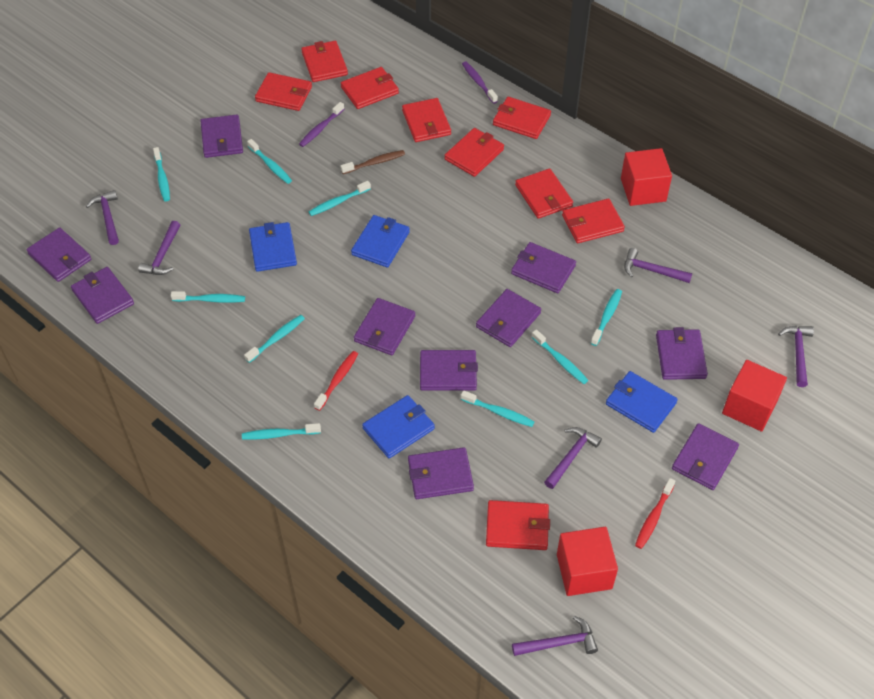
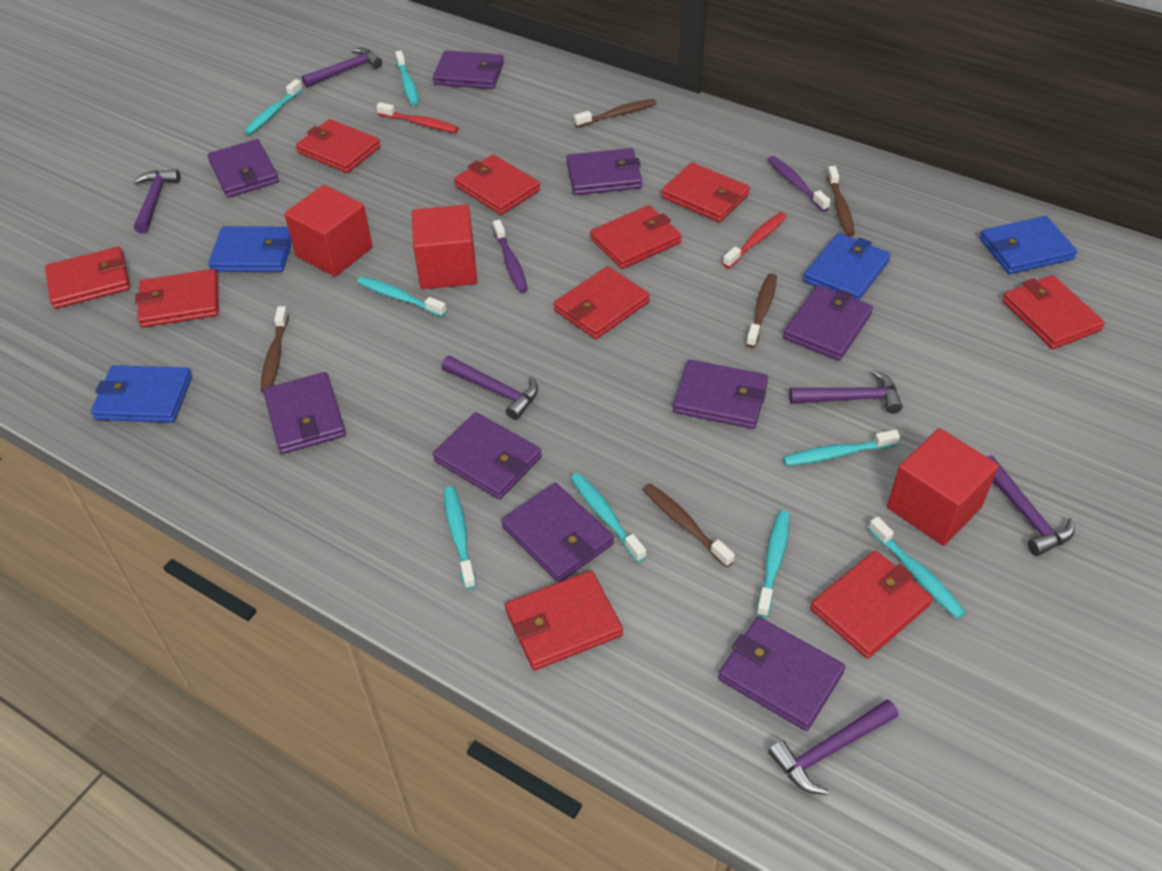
brown toothbrush: [341,150,405,174] = 1 -> [261,306,289,392] [574,99,657,128] [643,483,735,568] [746,273,777,348] [827,166,855,236] = 5
purple wallet: [26,228,91,282] [71,267,134,324] [200,115,243,158] [354,298,415,355] [408,447,474,499] [420,350,478,391] [476,289,541,347] [511,242,576,293] [656,327,708,380] [672,423,739,490] = 10 -> [207,139,279,198] [263,372,346,454] [433,50,504,89] [433,412,542,499] [501,483,614,583] [566,148,642,195] [673,360,768,429] [718,617,845,731] [783,285,873,361] = 9
red wallet: [255,72,312,111] [301,41,348,82] [341,67,399,109] [402,98,451,142] [445,128,504,177] [486,500,550,550] [493,97,551,139] [515,168,573,219] [562,198,625,243] = 9 -> [45,247,130,309] [135,269,219,327] [296,119,381,173] [454,154,540,215] [505,571,623,670] [554,266,650,339] [590,205,682,269] [661,162,750,222] [810,550,933,659] [1002,275,1105,349] = 10
turquoise toothbrush: [153,147,170,201] [171,291,245,303] [242,423,321,440] [244,315,305,363] [247,139,292,184] [309,181,371,216] [461,390,535,427] [532,330,588,384] [591,289,622,346] = 9 -> [244,79,303,135] [357,276,447,317] [395,51,419,105] [444,487,476,589] [571,473,646,562] [756,511,790,618] [783,430,900,466] [868,517,966,619] = 8

